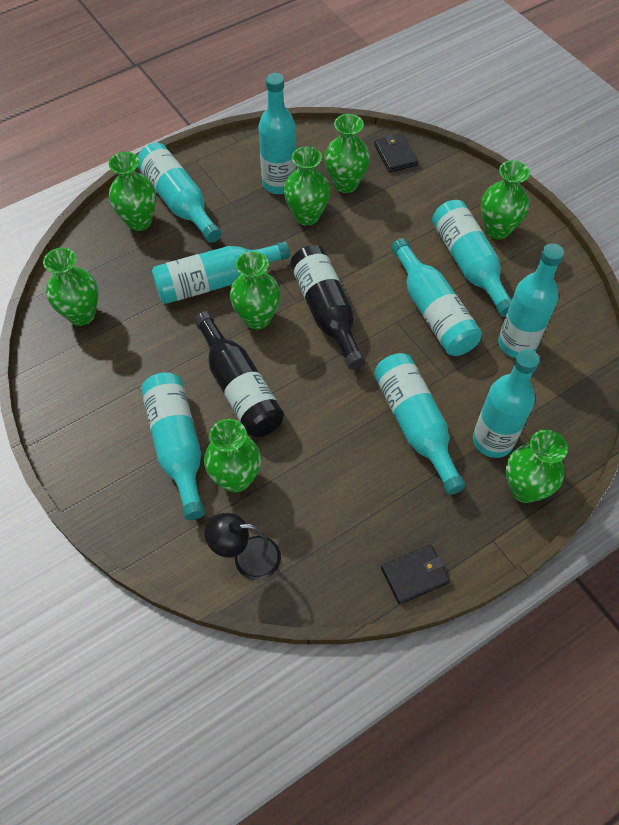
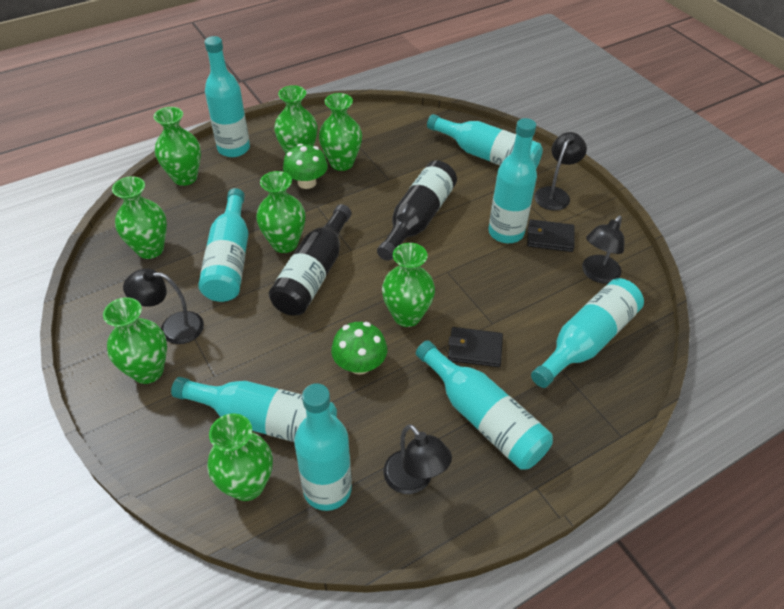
black lamp: [205,513,281,580] = 1 -> [123,268,204,344] [383,424,452,494] [534,132,587,211] [582,215,624,283] = 4
green mushroom: none = 0 -> [283,143,328,189] [331,322,387,375] = 2
turquoise bottle: [137,143,222,243] [141,372,205,520] [152,241,290,304] [258,73,297,194] [374,353,466,495] [391,238,482,356] [432,200,512,317] [473,349,539,458] [498,243,564,358] = 9 -> [171,377,337,442] [198,188,249,302] [204,36,250,157] [294,383,352,511] [416,340,553,470] [427,114,543,168] [488,118,537,243] [531,278,644,388] = 8

